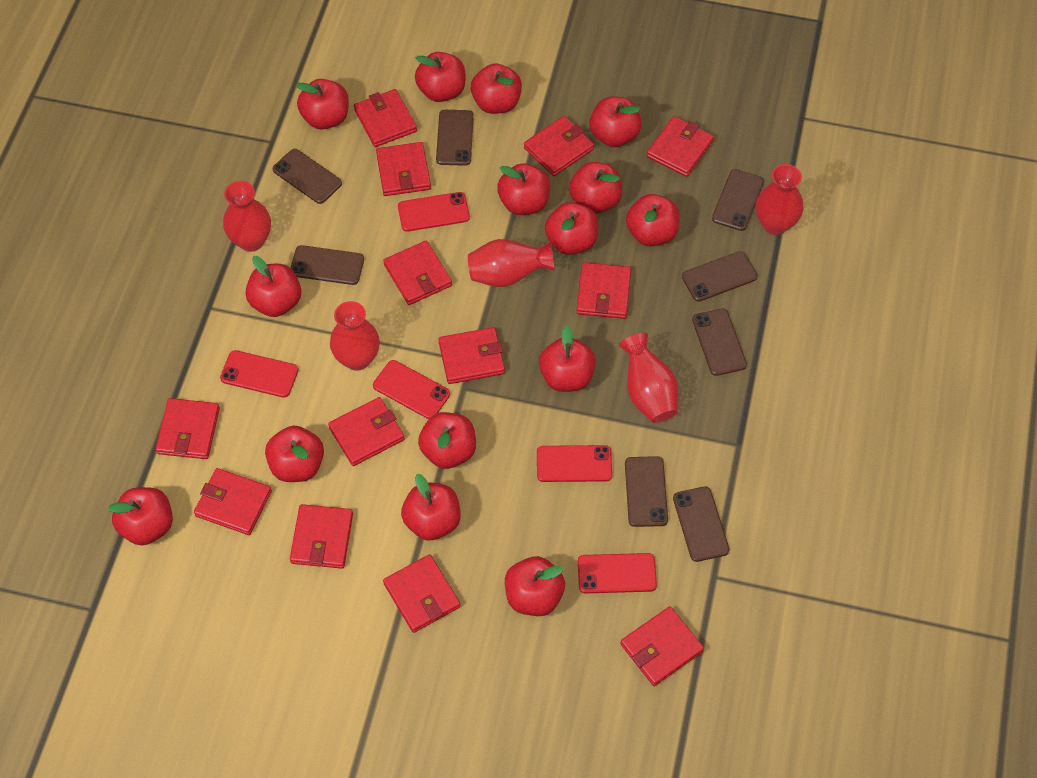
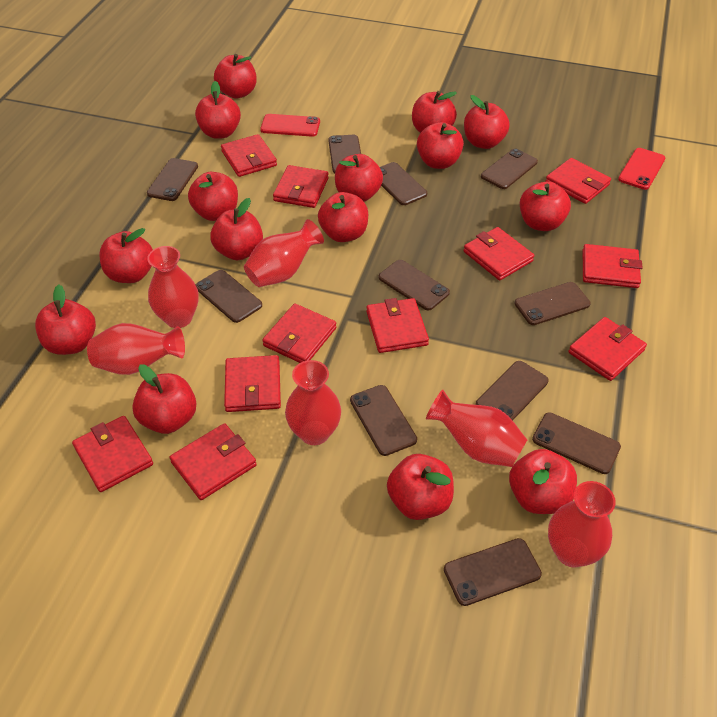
brown phone: [273,149,342,204] [291,245,364,285] [436,110,474,166] [625,456,668,527] [673,487,729,562] [682,251,757,301] [692,309,747,376] [712,169,764,231] = 8 -> [147,158,198,201] [196,270,262,323] [328,135,361,173] [350,385,417,456] [379,260,450,310] [380,162,427,205] [444,538,542,606] [476,361,549,421] [481,149,538,189] [515,282,591,325] [532,412,621,474] = 11
red phone: [220,350,298,398] [373,360,450,419] [398,192,470,232] [537,445,612,482] [578,553,657,594] = 5 -> [260,114,320,137] [618,148,666,190] = 2
red vase: [223,181,271,252] [330,301,380,371] [468,239,554,287] [619,333,678,423] [756,164,803,235] = 5 -> [87,323,185,375] [147,246,199,328] [244,219,324,287] [285,360,341,445] [426,390,527,467] [548,481,616,568] = 6
red wallet: [156,398,220,459] [194,468,272,535] [290,504,353,569] [328,397,405,466] [354,89,417,147] [376,142,431,196] [383,241,452,305] [383,554,460,633] [438,327,505,384] [524,116,594,176] [576,262,631,319] [620,606,704,686] [647,116,714,177] = 13 -> [72,416,153,492] [169,423,257,500] [221,134,277,177] [224,355,281,412] [262,303,336,363] [273,165,329,208] [366,298,429,353] [464,227,534,281] [545,158,611,204] [568,317,647,381] [583,244,643,288] = 11

